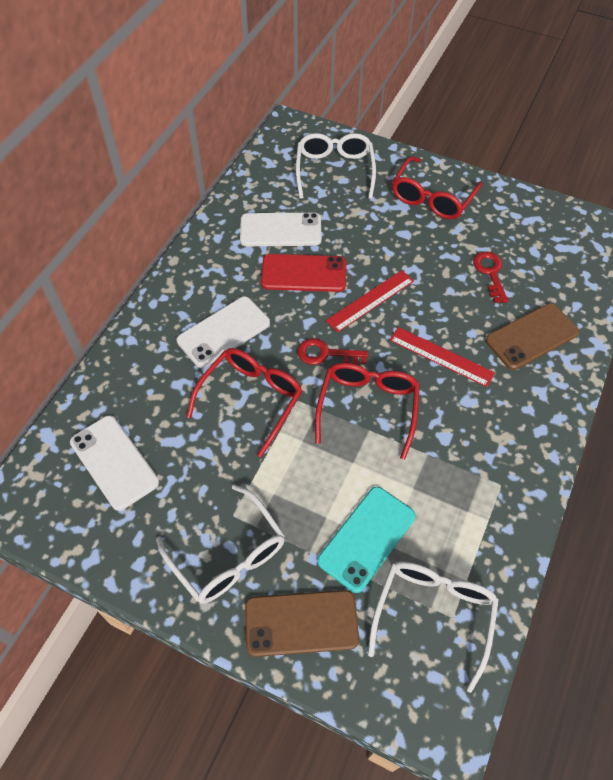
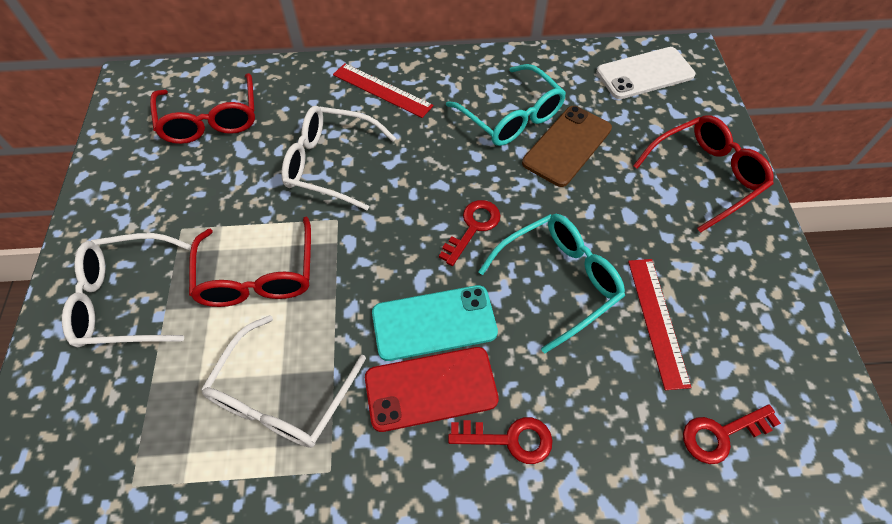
brown phone: [245,590,359,657] [485,303,579,370] = 2 -> [522,106,612,187] = 1
red key: [298,338,368,365] [473,252,508,303] = 2 -> [439,200,501,266] [448,417,553,464] [683,405,781,464] = 3
turquoise glasses: none = 0 -> [446,64,566,146] [478,214,625,353] = 2
white phone: [70,416,159,511] [177,296,270,368] [240,213,322,246] = 3 -> [596,47,695,99] = 1

